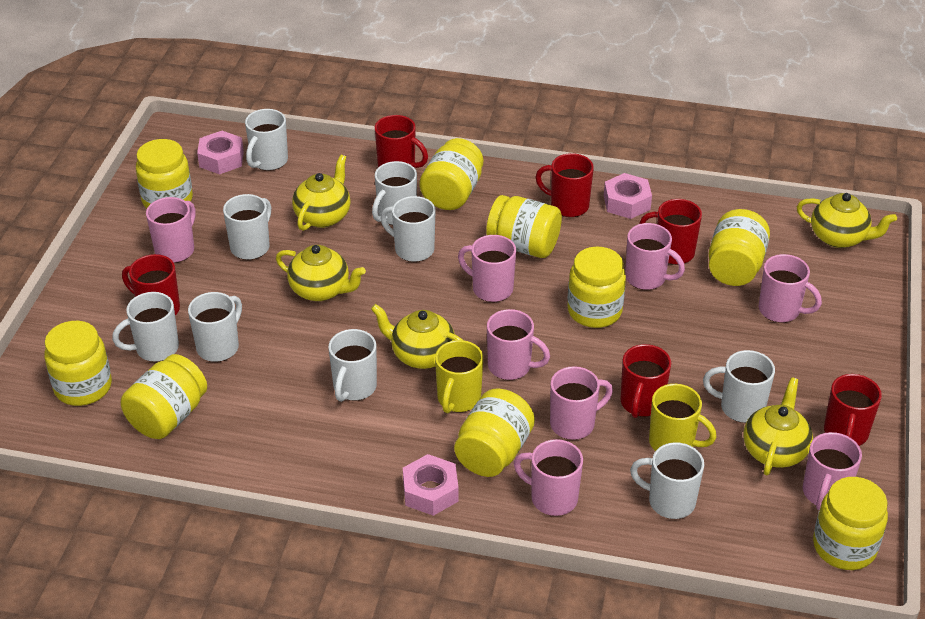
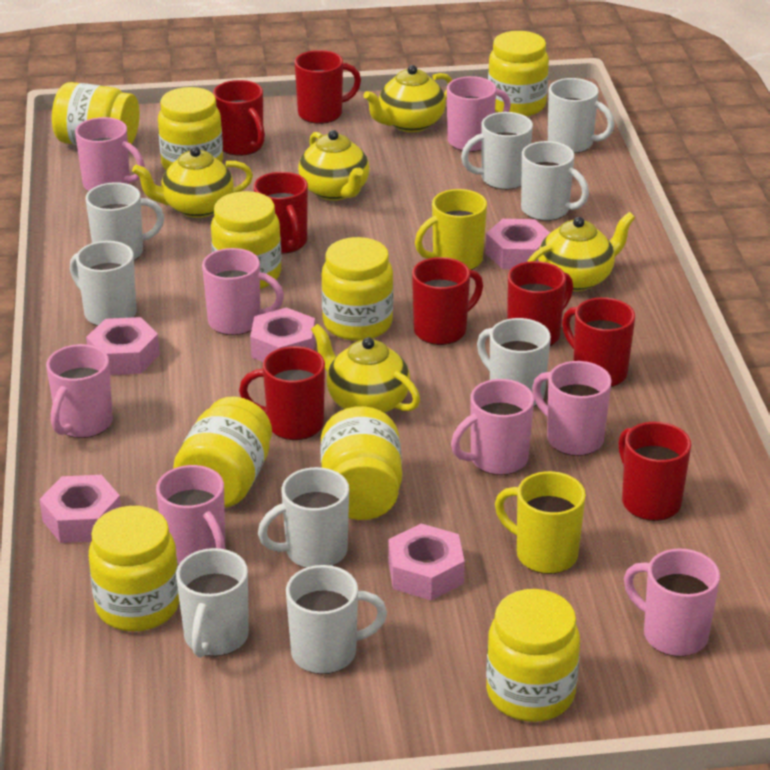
pink nut: [197,131,244,174] [403,454,459,516] [604,173,652,219] = 3 -> [40,475,121,543] [86,317,160,375] [250,307,315,362] [388,524,465,600] [486,219,550,269] = 5
red mug: [122,254,180,315] [375,115,428,168] [536,153,594,217] [620,344,671,418] [639,199,702,265] [824,374,882,446] = 6 -> [213,80,265,156] [239,346,325,440] [254,172,308,254] [295,50,361,124] [412,257,483,345] [507,261,573,346] [562,297,635,387] [619,422,691,521] = 8

